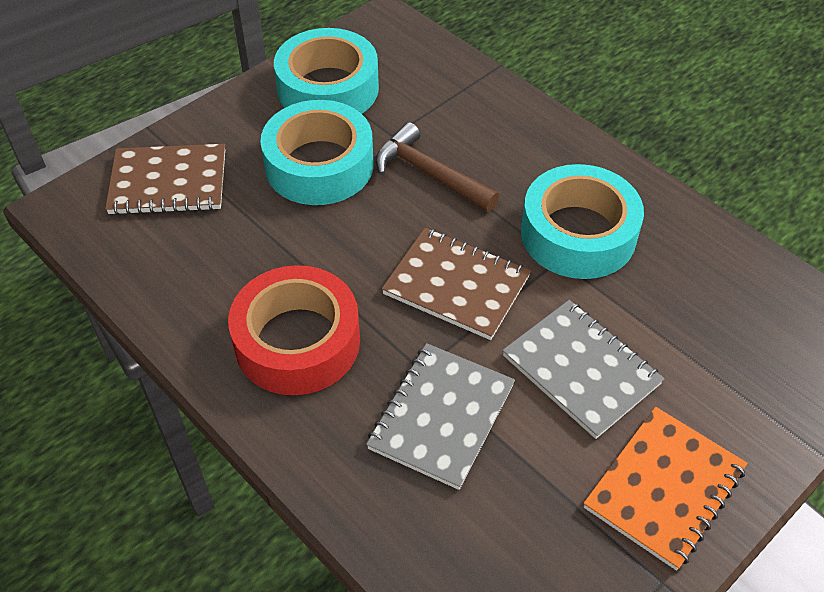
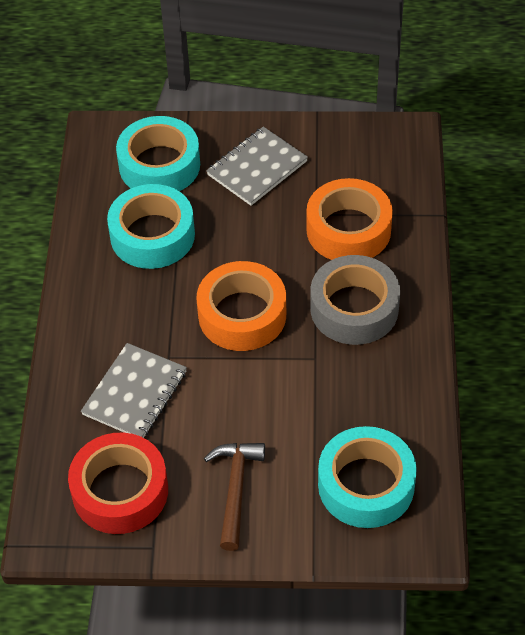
brown notebook: [105,144,225,215] [382,228,531,340] = 2 -> none = 0
grey tape: none = 0 -> [310,255,400,345] = 1
orange notebook: [584,407,748,571] = 1 -> none = 0
orange tape: none = 0 -> [196,261,286,351] [306,178,393,260] = 2

